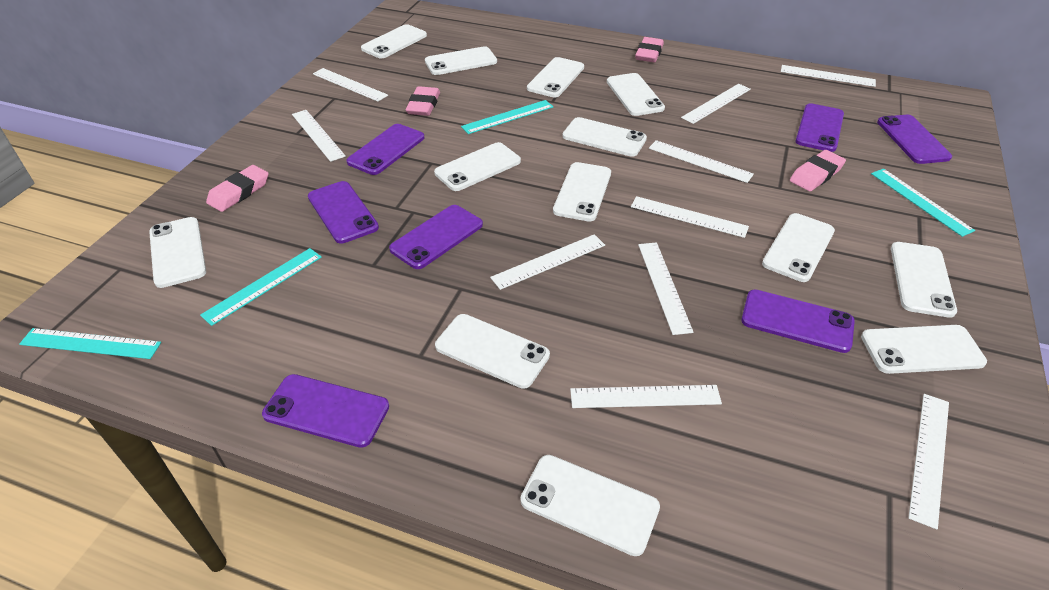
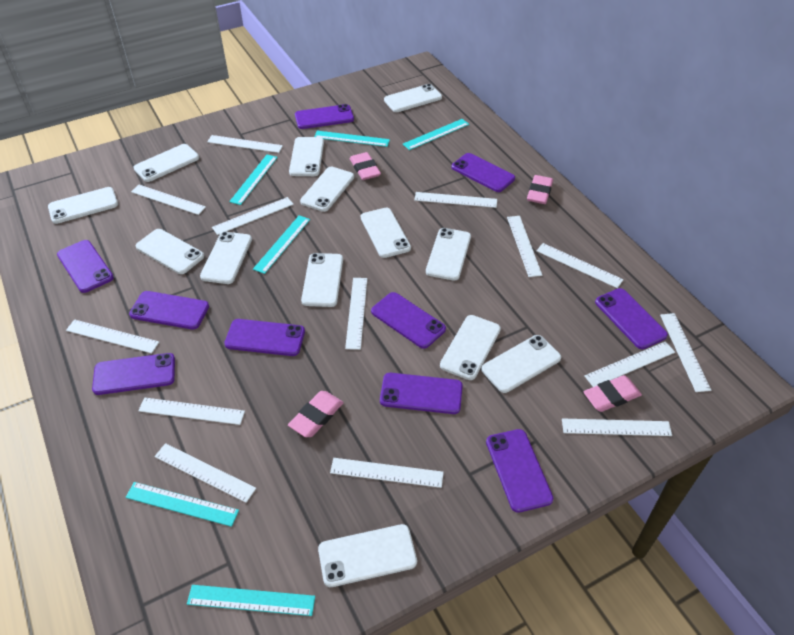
purple phone: [262,374,389,448] [308,181,379,244] [346,124,424,175] [389,205,483,269] [741,290,855,353] [796,103,844,152] [877,115,952,164] = 7 -> [57,240,114,293] [92,353,175,395] [129,291,209,330] [224,319,305,356] [295,104,354,129] [371,292,446,349] [380,373,463,414] [452,153,515,192] [486,429,553,513] [595,288,668,349] = 10
turquoise ruler: [19,328,161,359] [200,248,322,326] [461,100,553,134] [871,169,975,237] = 4 -> [125,482,239,527] [187,585,315,616] [229,155,278,205] [253,215,310,274] [314,131,390,147] [403,119,469,150] = 6
white ruler: [292,110,346,162] [313,68,388,102] [490,234,605,290] [570,385,722,408] [631,196,749,238] [638,242,693,335] [649,140,754,183] [681,84,751,124] [781,65,876,87] [908,394,949,529] = 10 -> [66,319,159,354] [131,185,206,215] [138,398,245,425] [154,443,256,503] [207,135,283,153] [212,197,294,235] [330,458,444,488] [345,278,367,350] [414,192,497,208] [507,216,542,277] [537,243,624,288] [562,418,672,436] [585,341,675,387] [660,313,711,392] = 14

